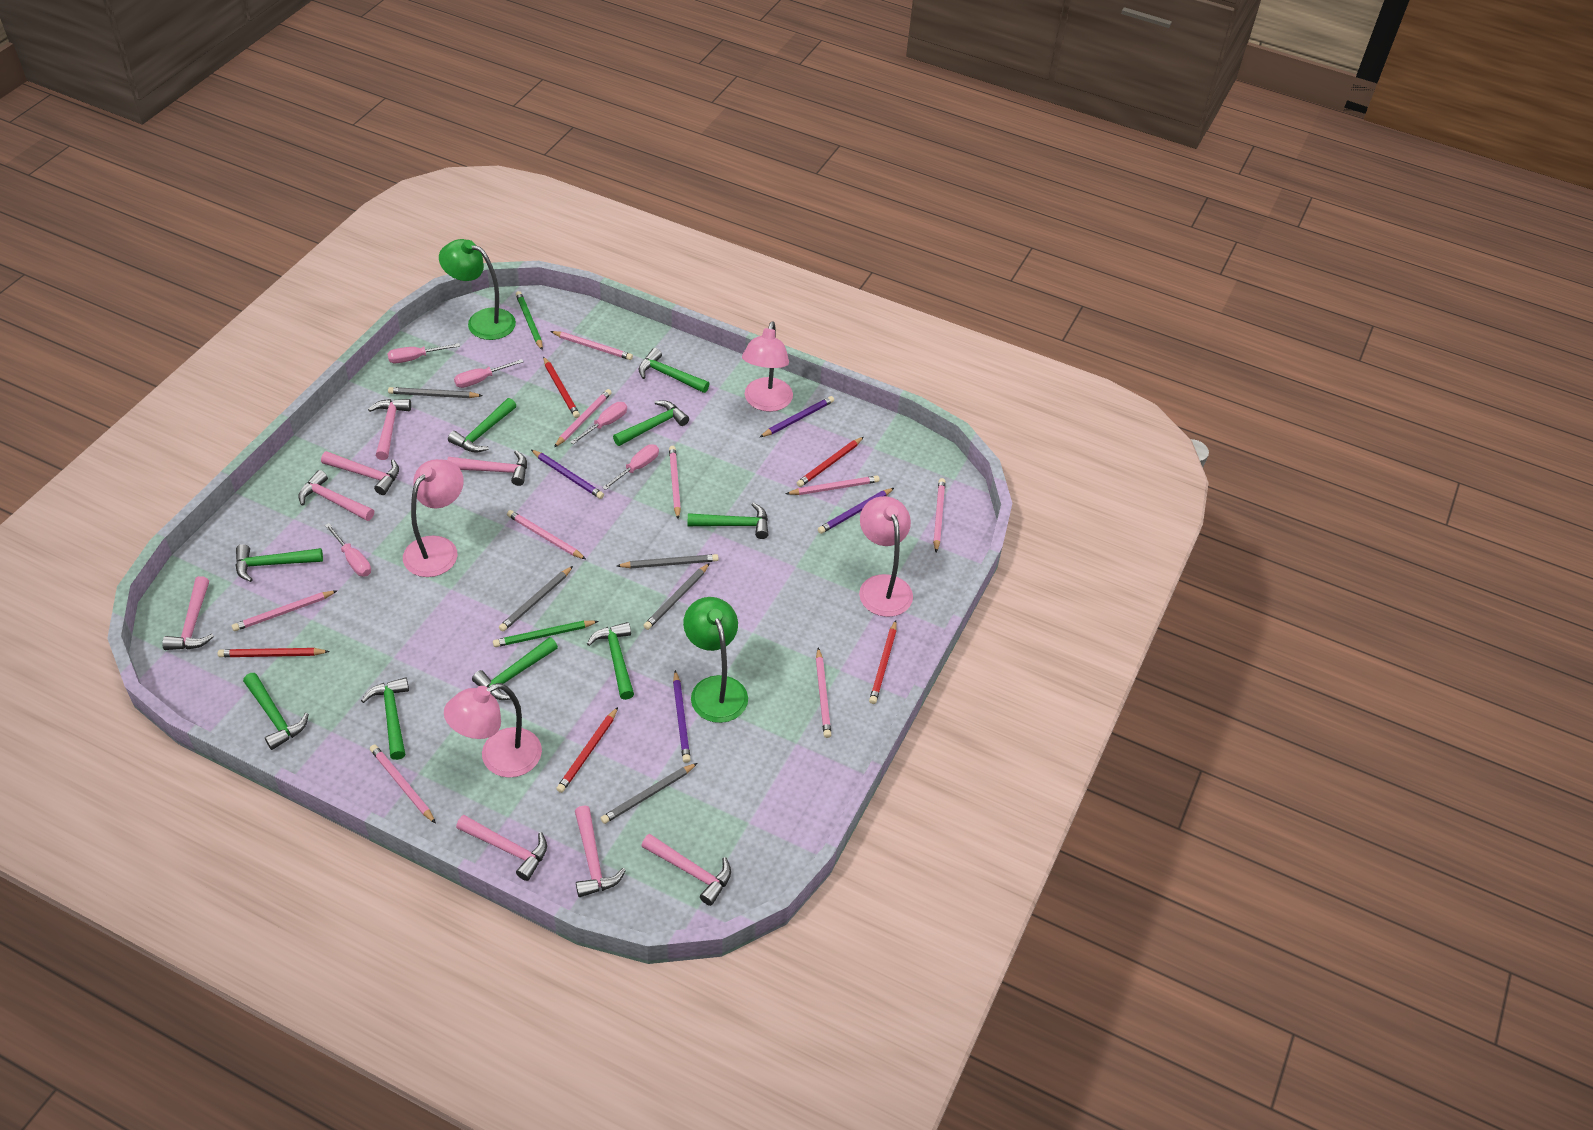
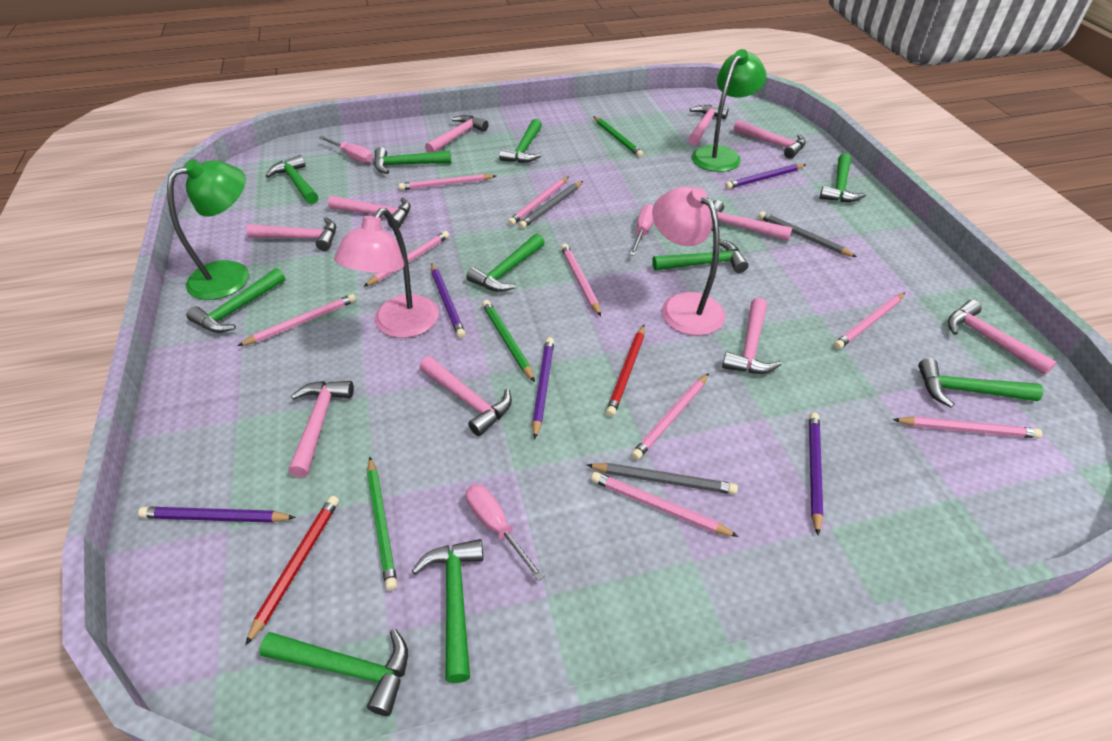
green hammer: [236,544,323,582] [243,673,309,750] [361,677,409,760] [448,398,517,453] [472,637,558,700] [587,622,634,700] [613,400,689,446] [638,348,710,393] [688,503,769,539] = 9 -> [186,268,285,333] [259,629,408,716] [266,155,318,204] [374,147,451,174] [412,539,483,683] [466,234,545,292] [499,119,542,163] [653,239,749,273] [819,153,866,202] [918,358,1043,408] = 10
green pencil: [493,620,599,647] [516,291,543,350] = 2 -> [367,457,397,591] [482,300,535,382] [593,116,643,157] = 3
grey pencil: [388,387,483,398] [499,566,573,632] [601,763,697,824] [617,554,719,568] [643,563,710,630] = 5 -> [519,181,583,229] [587,463,738,494] [758,211,857,257] = 3
pink hammer: [162,576,214,650] [298,470,374,521] [321,451,399,495] [368,399,411,460] [447,450,527,486] [456,815,547,881] [575,805,626,897] [641,834,731,906] = 8 -> [246,217,336,251] [288,381,354,478] [328,196,411,228] [419,356,512,436] [425,115,489,153] [688,105,729,145] [711,200,792,241] [722,298,782,374] [734,120,806,159] [948,300,1057,375] = 10
pink lamp: [403,459,464,577] [444,683,542,778] [742,321,793,412] [859,496,913,617] = 4 -> [334,208,439,338] [652,186,725,336] = 2
pink screwdriver: [325,523,371,576] [387,343,460,363] [454,359,524,388] [570,402,627,444] [602,444,659,490] = 5 -> [319,136,373,163] [466,484,544,581] [630,204,654,256] = 3
purple pencil: [531,450,604,499] [673,670,691,763] [760,396,834,437] [818,488,894,534] = 4 -> [138,507,296,523] [431,263,466,338] [532,337,554,439] [725,164,806,189] [809,413,823,535] = 5
red pencil: [218,648,330,657] [543,357,580,418] [556,707,618,793] [797,437,864,487] [869,620,897,704] = 5 -> [245,496,339,646] [606,325,645,417] = 2

